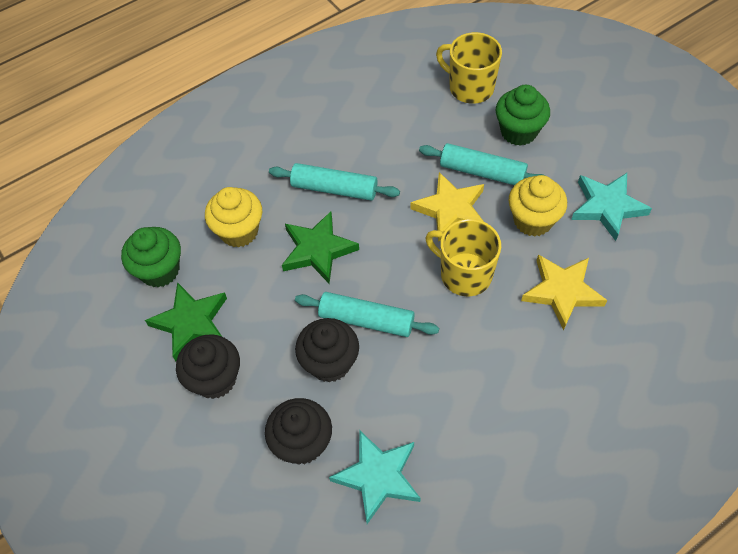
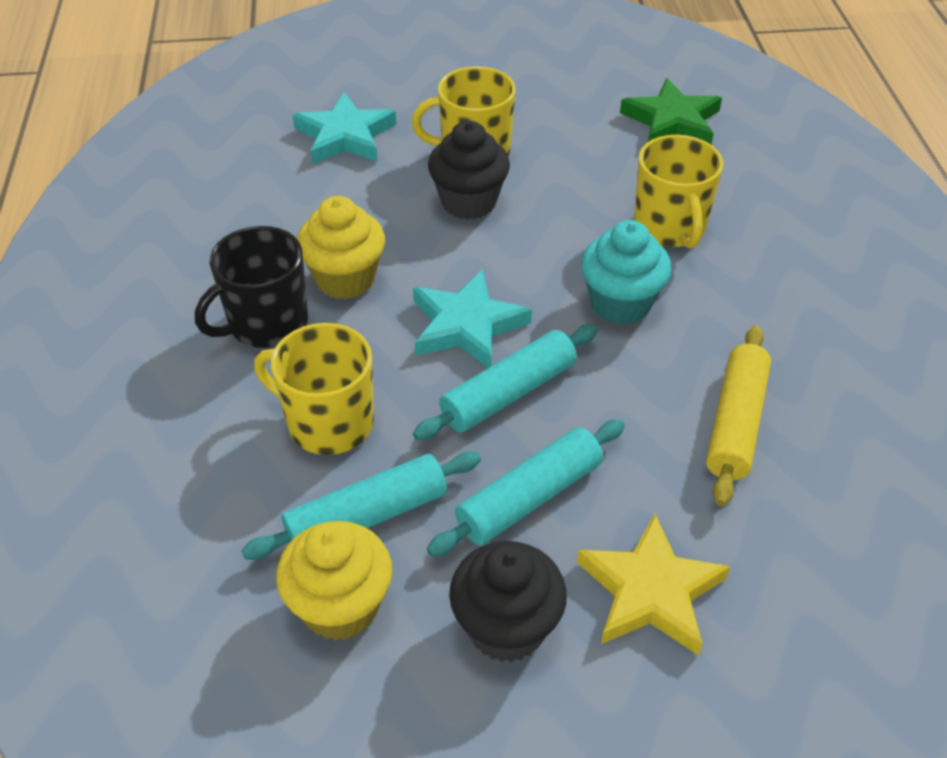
black cupcake: [176,334,240,399] [265,398,332,465] [295,318,359,383] = 3 -> [428,121,510,220] [449,541,567,662] = 2
black mug: none = 0 -> [195,226,308,348] = 1
green cupcake: [121,227,181,288] [496,85,550,146] = 2 -> none = 0
green star: [145,282,227,361] [282,212,359,284] = 2 -> [620,78,722,145] = 1
turquoise cupcake: none = 0 -> [581,220,672,325] = 1
yellow mug: [425,219,501,296] [436,32,502,104] = 2 -> [254,323,374,455] [412,66,516,157] [634,135,723,249] = 3
yellow rolling pin: none = 0 -> [706,325,771,506] = 1
yellow star: [411,172,484,242] [521,254,607,331] = 2 -> [577,514,731,656] = 1

